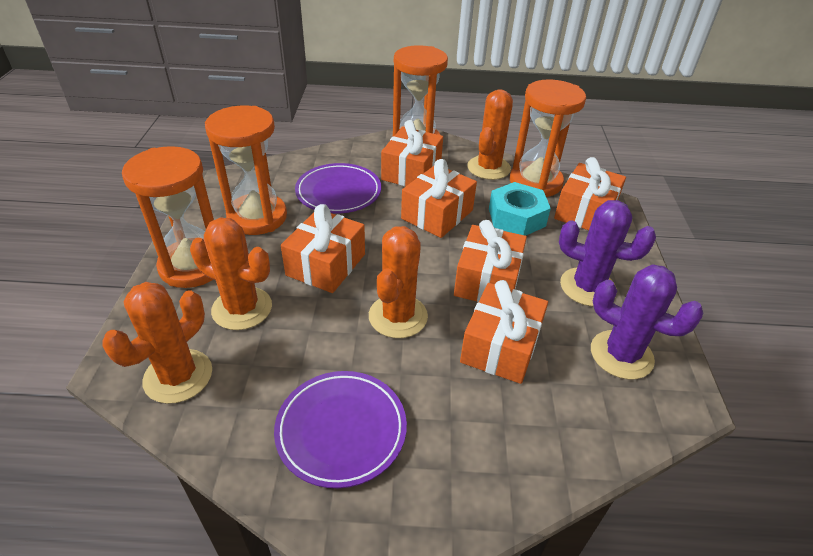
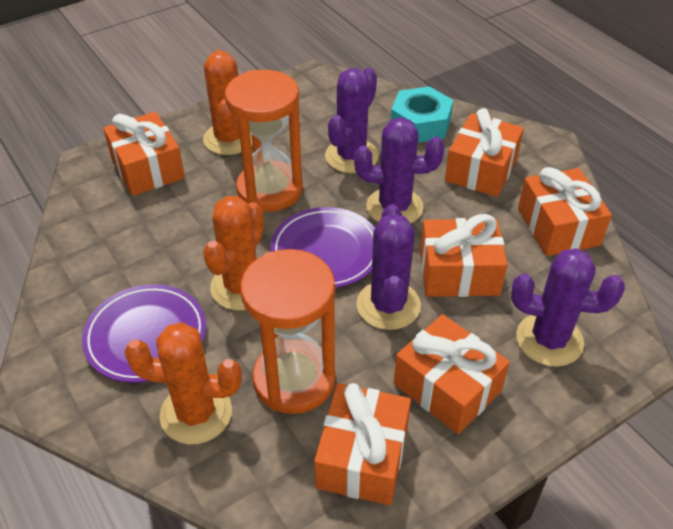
orange cactus: [102,282,212,404] [190,217,272,330] [369,226,428,338] [467,89,513,180] = 4 -> [124,322,242,445] [203,50,252,155] [203,196,264,311] = 3
orange hourglass: [122,146,214,288] [205,106,287,235] [392,45,448,137] [510,79,586,197] = 4 -> [225,70,303,212] [240,249,335,414] = 2
purple cactus: [559,200,656,306] [591,264,704,379] = 2 -> [325,68,379,173] [354,117,445,224] [356,204,421,330] [511,248,625,367] = 4

